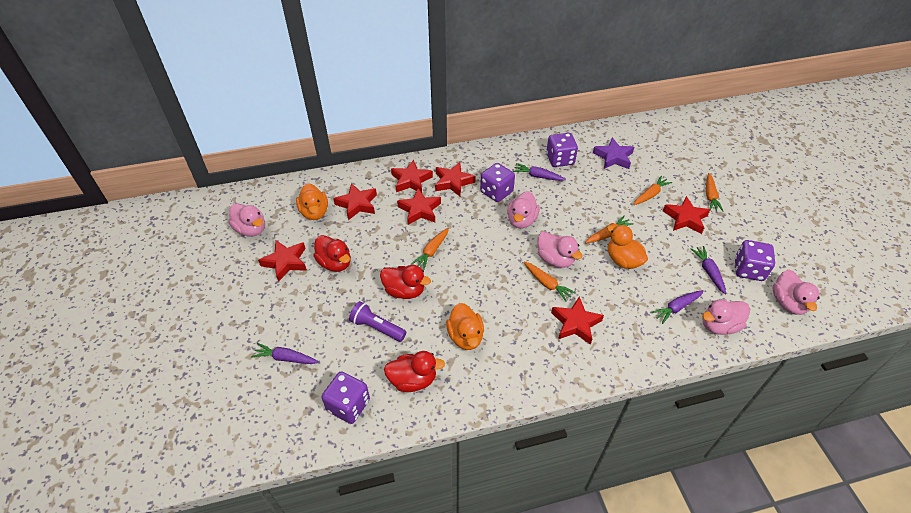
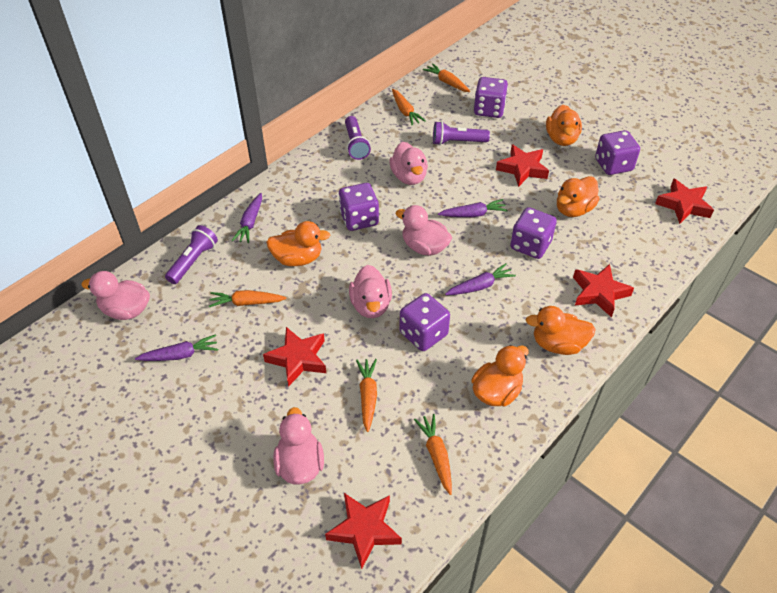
orange duck: [296,183,328,220] [446,303,484,350] [607,225,648,269] = 3 -> [266,221,330,266] [471,345,528,407] [526,306,596,355] [546,104,582,146] [557,176,600,217] = 5
purple dice: [322,371,370,424] [480,163,515,202] [546,133,578,167] [735,240,775,281] = 4 -> [339,183,379,231] [399,293,450,351] [474,77,508,118] [510,207,557,259] [595,130,640,175] = 5
purple flashlight: [349,301,406,342] = 1 -> [165,225,218,284] [345,116,371,160] [433,121,490,145] = 3
purple star: [593,138,634,169] = 1 -> none = 0
red duck: [313,235,351,272] [380,265,431,299] [384,351,445,392] = 3 -> none = 0
red star: [258,240,307,282] [333,183,377,220] [391,160,433,193] [397,189,441,225] [435,162,476,197] [551,297,604,345] [663,196,710,234] = 7 -> [263,327,326,387] [325,493,402,569] [496,144,549,187] [573,264,634,318] [655,179,714,224] = 5

